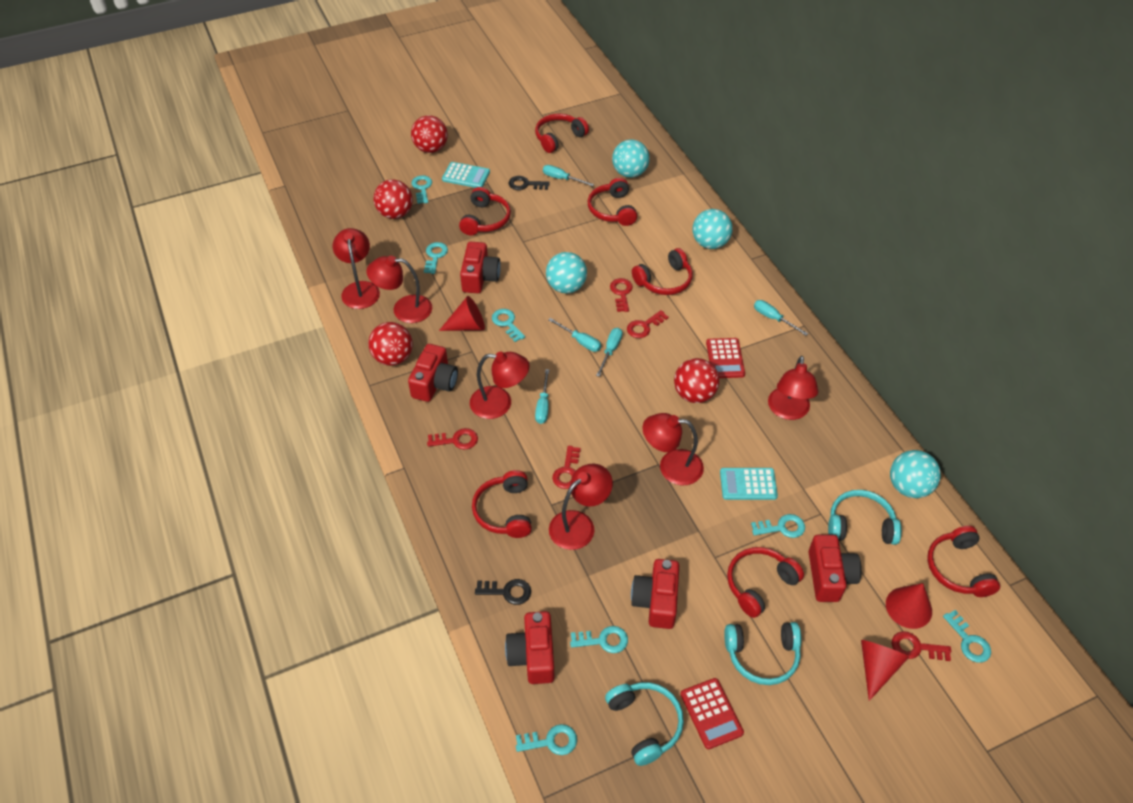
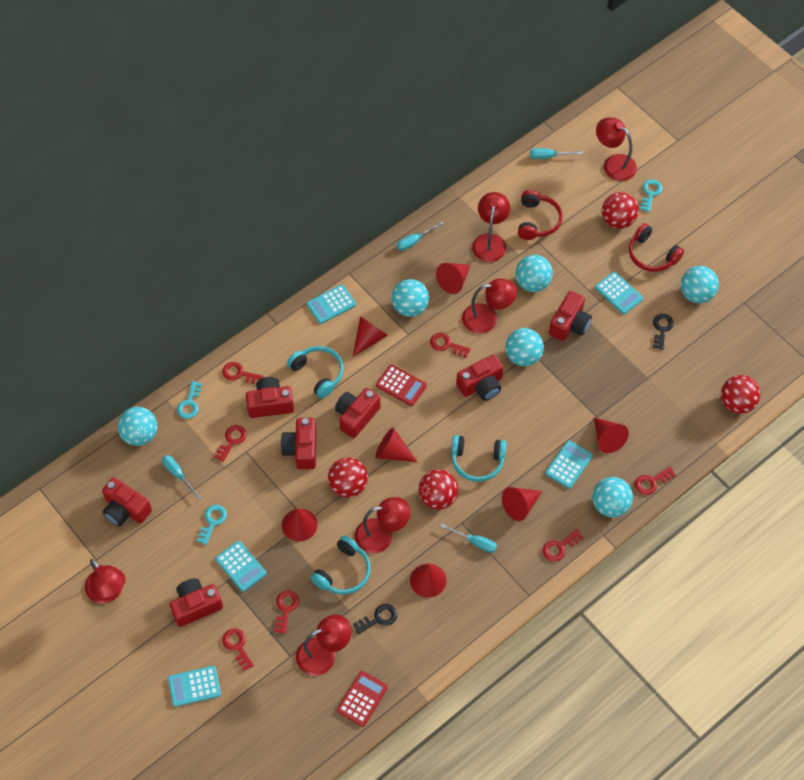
red camera: [408,344,458,402] [460,242,501,293] [505,611,554,684] [631,559,679,629] [809,535,862,602] = 5 -> [102,477,152,526] [170,578,223,627] [246,377,294,418] [281,418,317,469] [335,388,380,438] [456,354,504,401] [549,291,592,341] = 7
red cone: [439,296,485,331] [861,640,909,701] [886,583,932,629] = 3 -> [282,508,318,542] [353,316,388,357] [375,428,418,462] [410,563,446,598] [436,263,470,294] [502,487,542,521] [594,418,629,453] = 7
red headphones: [459,187,511,235] [472,470,532,538] [535,114,589,153] [588,178,637,226] [632,248,693,295] [727,547,804,618] [927,526,1000,597] = 7 -> [518,190,563,240] [629,223,684,272] = 2
red key: [427,428,478,450] [552,446,581,489] [610,278,633,312] [627,310,669,338] [892,631,951,661] = 5 -> [214,425,247,462] [222,362,264,384] [222,628,254,671] [274,590,299,634] [430,333,471,358] [543,529,584,561] [635,467,676,495] = 7
turquoise ball: [546,252,587,294] [612,139,650,178] [693,209,733,249] [890,450,941,498] = 4 -> [117,407,157,446] [391,279,429,317] [505,328,544,366] [515,255,553,292] [592,477,633,517] [681,266,719,303] = 6
turquoise calculator: [442,162,490,188] [720,468,778,500] = 2 -> [168,666,221,707] [215,541,266,592] [307,285,356,324] [545,440,593,489] [595,272,643,314] = 5
turquoise key: [411,175,432,204] [424,242,448,274] [492,309,525,342] [516,724,577,755] [570,626,628,653] [751,514,805,538] [943,610,991,662] = 7 -> [177,381,202,419] [196,505,227,545] [640,179,662,212] = 3
turquoise screwdriver: [535,369,549,424] [543,165,594,186] [549,318,601,352] [596,328,622,377] [754,300,808,336] = 5 -> [162,455,202,499] [397,222,444,251] [440,523,497,553] [530,148,583,159] = 4

